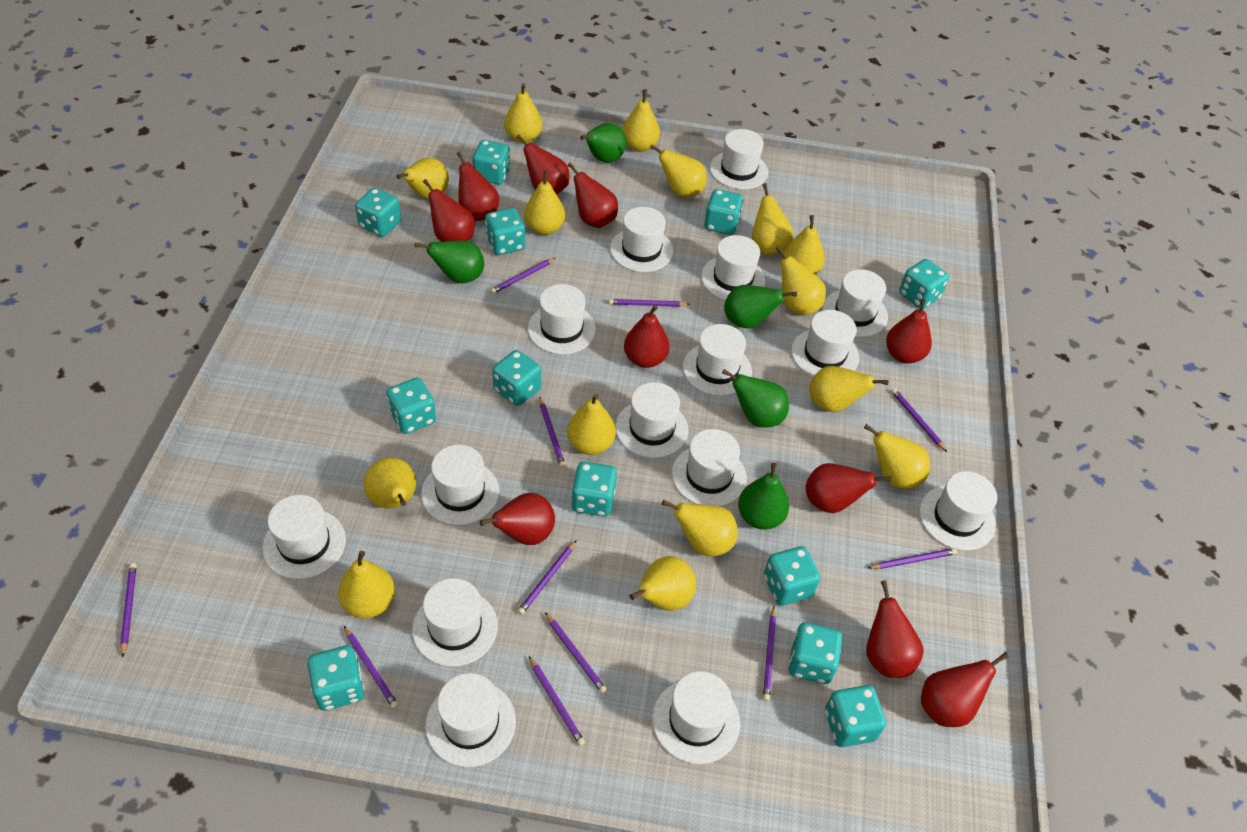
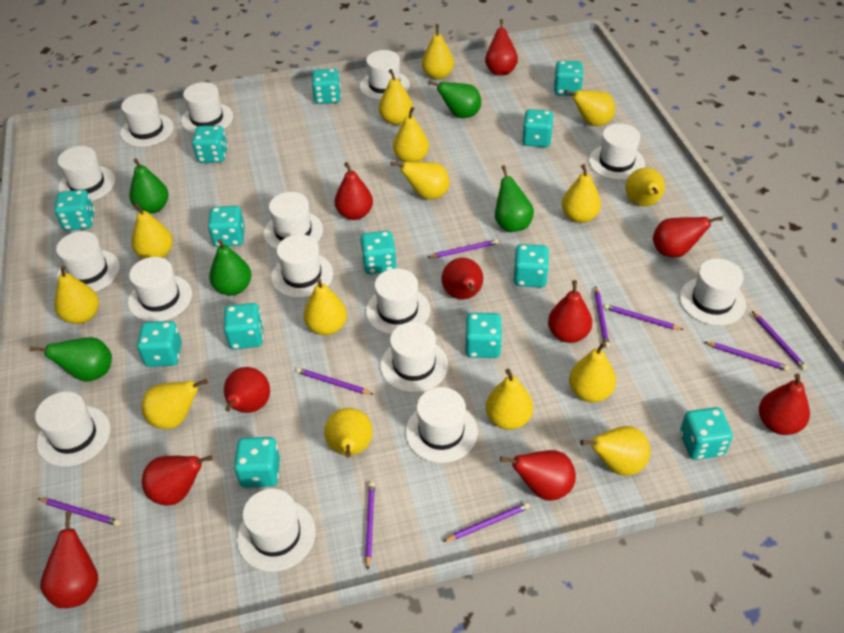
purple pencil: [120,563,136,658] [344,626,398,709] [491,258,556,294] [518,541,576,615] [529,656,585,746] [539,397,566,468] [545,612,607,694] [609,299,690,307] [763,606,776,701] [868,548,957,569] [891,388,947,452] = 11 -> [38,498,120,526] [297,368,373,395] [365,482,375,570] [427,239,499,258] [443,502,530,542] [595,286,610,348] [604,304,684,330] [705,342,790,371] [752,311,807,370] = 9
turquoise dice: [307,645,365,711] [355,188,401,237] [386,378,436,434] [472,140,510,185] [485,208,525,255] [492,350,541,406] [571,462,617,517] [704,189,743,235] [764,546,820,606] [788,622,842,684] [825,685,886,747] [899,259,949,308] = 12 -> [54,189,94,231] [137,321,182,367] [192,126,228,163] [208,206,245,247] [224,303,263,349] [234,437,280,488] [312,68,341,104] [361,231,397,274] [465,313,502,358] [514,244,549,287] [522,109,554,147] [554,61,583,96] [680,407,733,460] = 13

